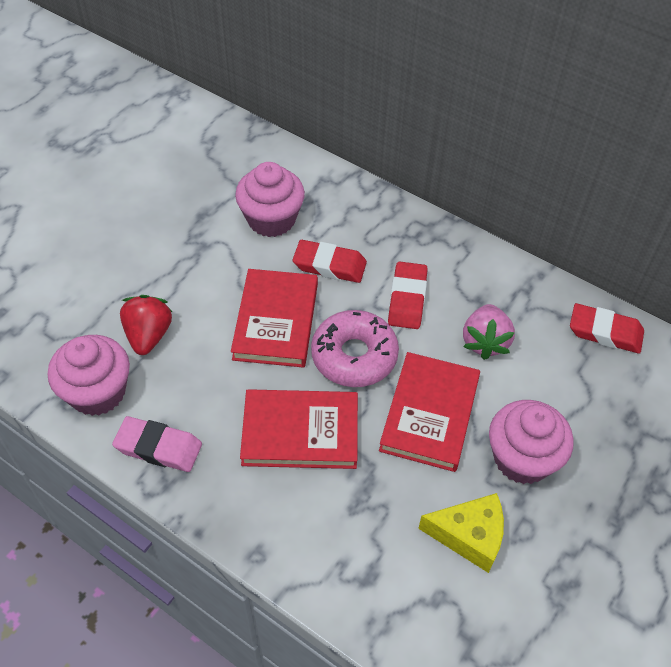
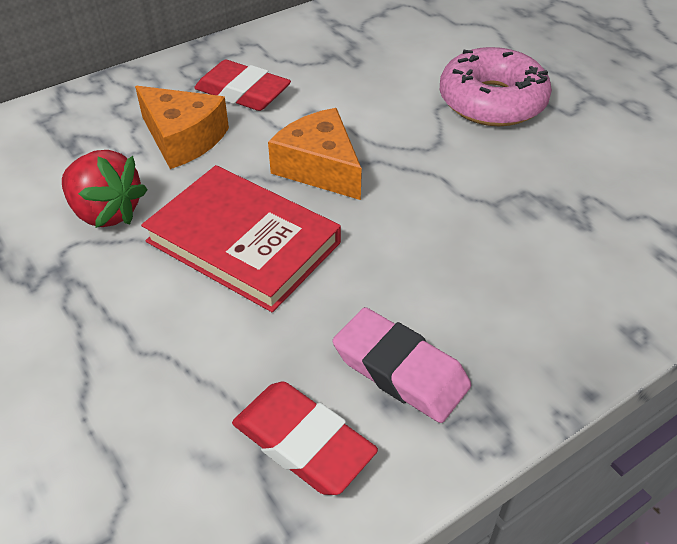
orange cheese: none = 0 -> [135,86,229,169] [268,108,362,200] = 2
pink cupcake: [48,335,130,416] [235,162,305,237] [489,400,574,484] = 3 -> none = 0
pink strawberry: [463,304,515,360] = 1 -> none = 0
red book: [231,269,318,368] [240,389,358,469] [379,352,480,472] = 3 -> [141,165,341,312] = 1
red eraser: [293,240,367,283] [388,262,428,329] [570,303,644,354] = 3 -> [194,60,291,111] [232,382,378,495] = 2
yellow cheese: [418,493,504,573] = 1 -> none = 0

